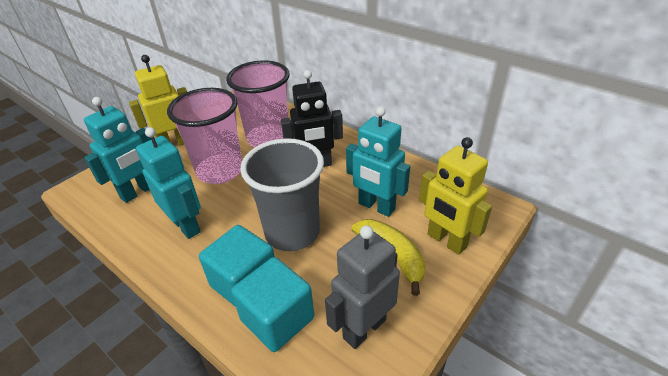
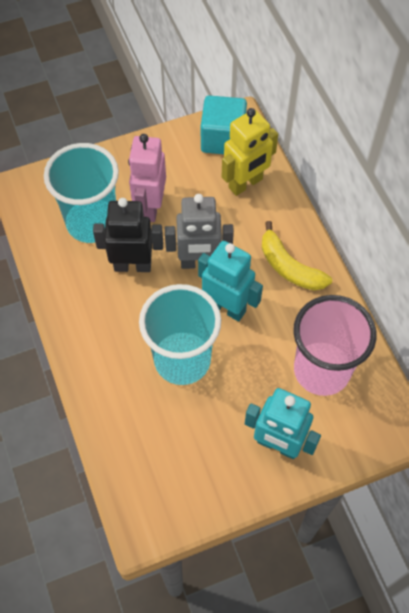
grey cup: [240,138,324,251] = 1 -> none = 0
pink cup: [167,88,242,184] [226,60,290,147] = 2 -> [293,295,376,396] = 1
pink robot: none = 0 -> [128,134,166,222] = 1
turquoise cube: [199,225,275,307] [231,257,314,352] = 2 -> [201,95,247,154] = 1
turquoise cup: none = 0 -> [44,143,119,243] [139,284,221,385] = 2
turquoise robot: [84,97,151,203] [136,127,201,239] [346,107,410,217] = 3 -> [198,241,263,322] [245,388,321,459] = 2
yellow robot: [129,55,187,146] [419,137,492,255] = 2 -> [222,108,278,196] = 1

